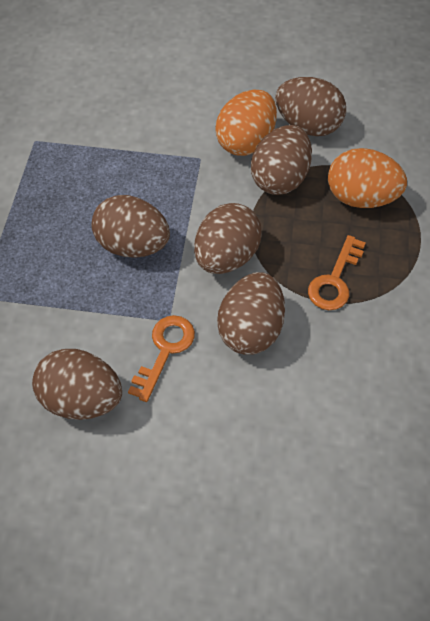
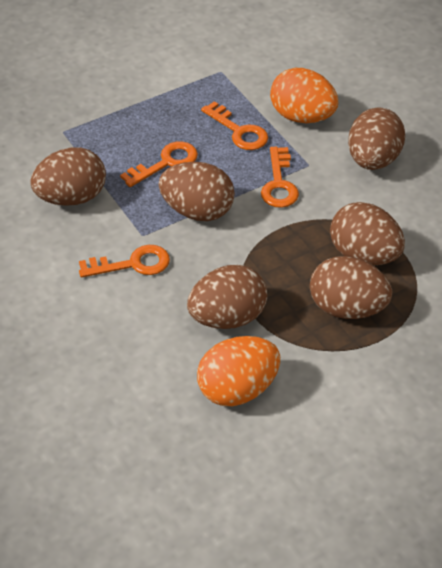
orange key: [128,315,195,402] [308,235,366,310] = 2 -> [79,245,170,278] [120,141,198,187] [201,101,268,150] [261,147,299,208] = 4

